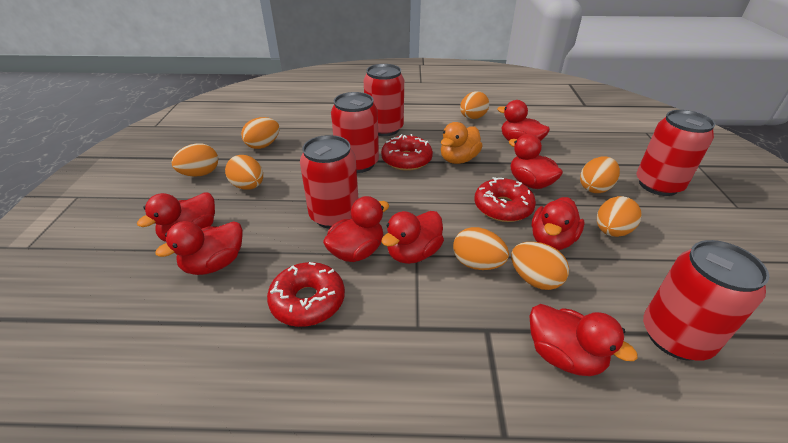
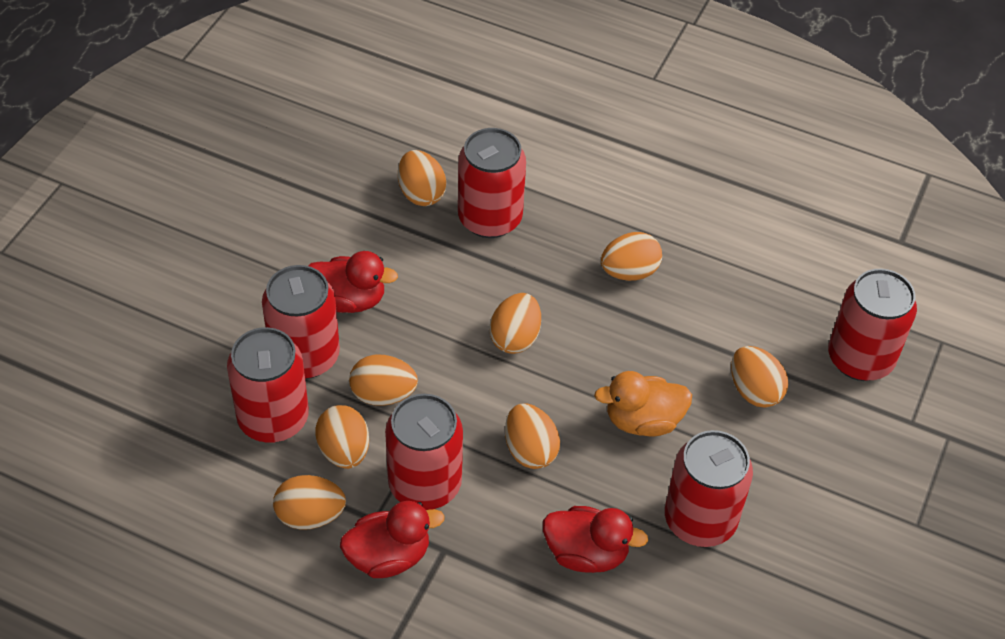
red can: [300,135,358,229] [331,92,379,173] [364,64,404,136] [636,110,715,196] [643,240,769,361] = 5 -> [227,327,309,443] [262,265,340,379] [385,394,463,510] [458,128,526,238] [665,430,753,547] [828,269,917,381] = 6
red donut: [267,262,345,327] [381,134,433,171] [474,177,536,222] = 3 -> none = 0
red duck: [137,193,215,242] [155,221,243,275] [323,196,389,262] [381,211,444,264] [497,100,550,141] [509,134,563,189] [530,304,638,376] [532,197,584,250] = 8 -> [309,251,398,313] [340,501,445,578] [543,506,648,573] = 3

